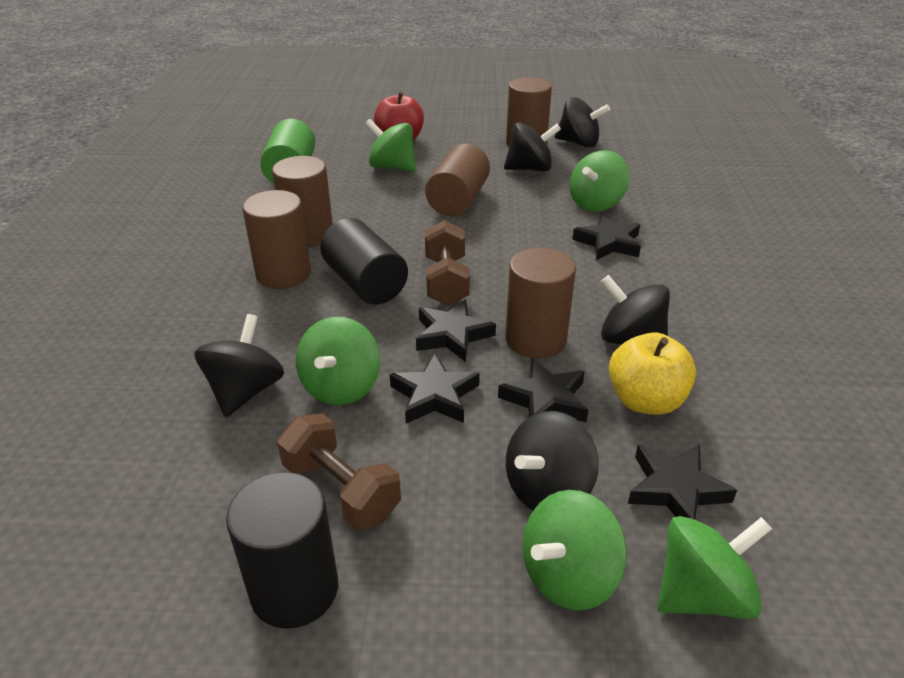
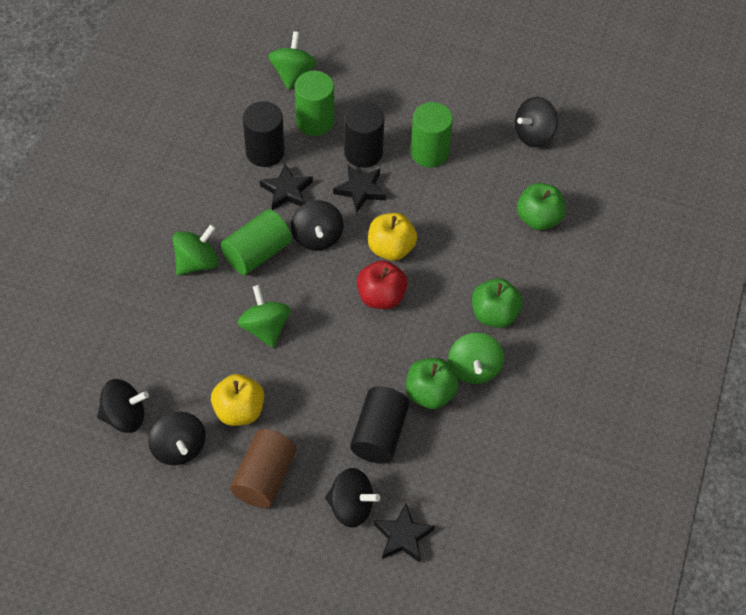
black cylinder: [226,472,338,629] [320,218,408,305] = 2 -> [243,101,285,167] [344,102,384,168] [350,386,409,464] = 3
black star: [390,353,480,423] [416,300,496,362] [498,358,588,422] [572,214,641,260] [628,444,737,520] = 5 -> [260,164,313,210] [333,165,386,212] [374,504,435,563] = 3
brown cylinder: [242,190,311,289] [272,156,333,247] [425,144,490,216] [505,248,576,359] [506,77,552,147] = 5 -> [230,429,296,508] = 1
brown dumbbell: [277,413,401,530] [425,220,470,306] = 2 -> none = 0
green apple: none = 0 -> [406,358,459,409] [472,278,523,328] [517,183,566,230] = 3
green cylinder: [260,119,315,184] = 1 -> [221,209,292,275] [295,71,334,136] [411,102,453,168] = 3
green spinning top: [296,317,380,405] [365,119,416,171] [522,490,627,611] [570,150,630,212] [658,516,772,619] = 5 -> [173,224,218,275] [238,285,291,348] [268,31,317,90] [448,333,504,384] = 4
yellow apple: [609,332,696,415] = 1 -> [211,374,264,426] [368,213,417,261] = 2

